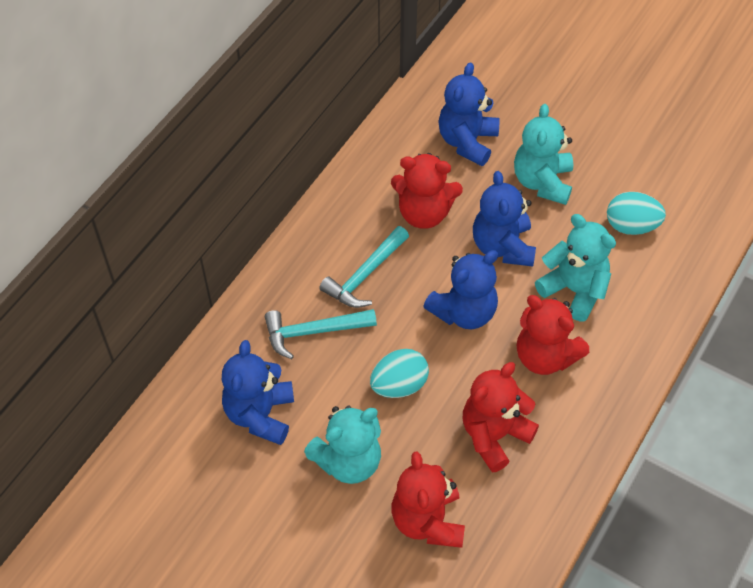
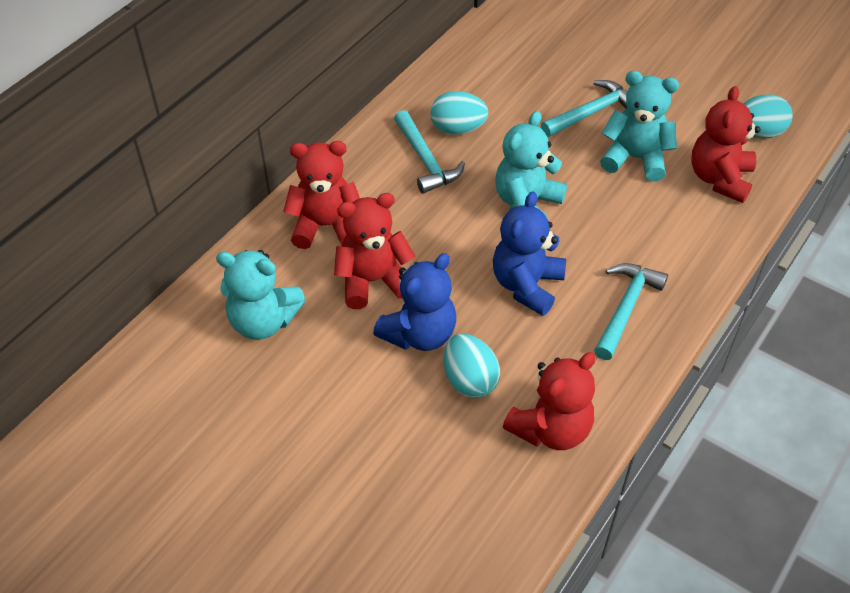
blue teddy bear: [222,340,294,445] [423,250,498,329] [438,63,500,166] [473,171,536,266] = 4 -> [373,253,456,351] [493,191,566,316] = 2
turquoise egg: [370,349,429,398] [607,192,666,235] = 2 -> [430,91,488,135] [444,333,500,398] [743,94,793,139] = 3
turquoise hammer: [265,309,377,359] [319,226,409,308] = 2 -> [394,110,465,194] [541,80,628,137] [594,263,668,360] = 3

